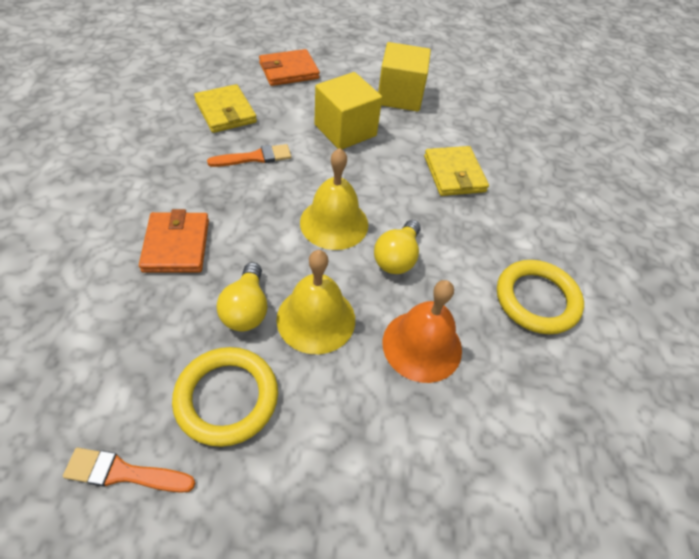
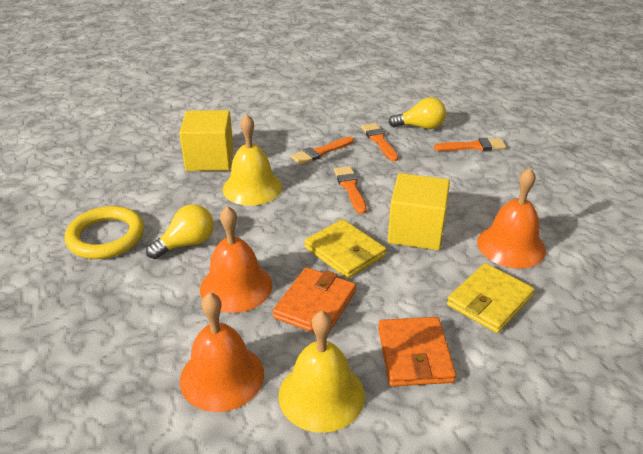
orange bell: [383,280,462,383] = 1 -> [180,292,264,412] [200,206,273,313] [477,168,546,268] = 3
orange brush: [63,448,195,493] [207,144,291,167] = 2 -> [291,136,354,165] [334,166,367,214] [361,123,398,161] [434,138,506,151] = 4
yellow ring: [172,347,278,447] [497,260,584,334] = 2 -> [65,206,144,259] = 1

